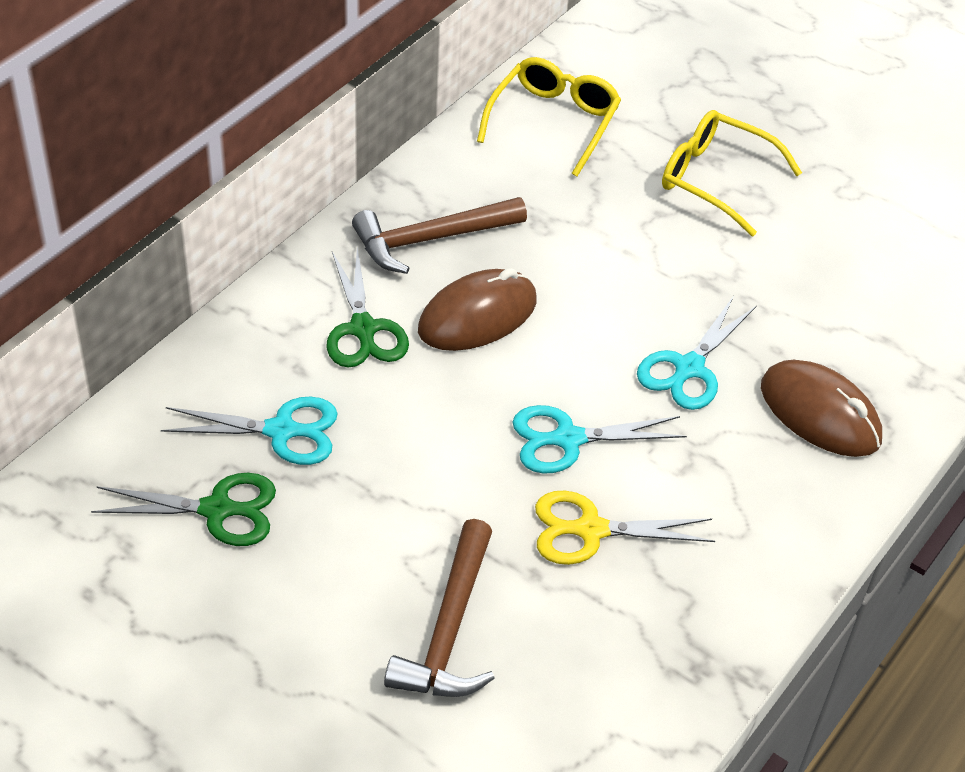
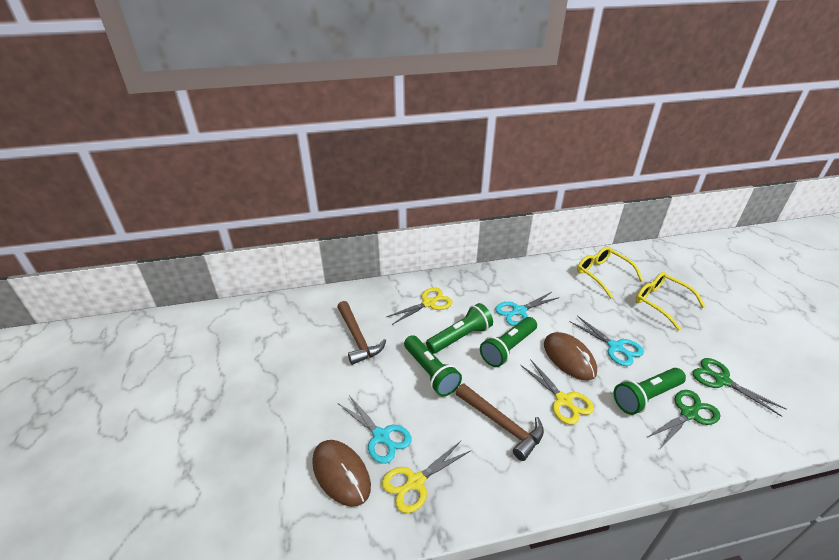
green flashlight: none = 0 -> [404,335,462,396] [426,303,493,354] [480,317,537,367] [613,368,686,415] = 4
yellow scissors: [535,491,715,565] = 1 -> [382,441,470,513] [387,287,453,325] [520,359,594,425] = 3

